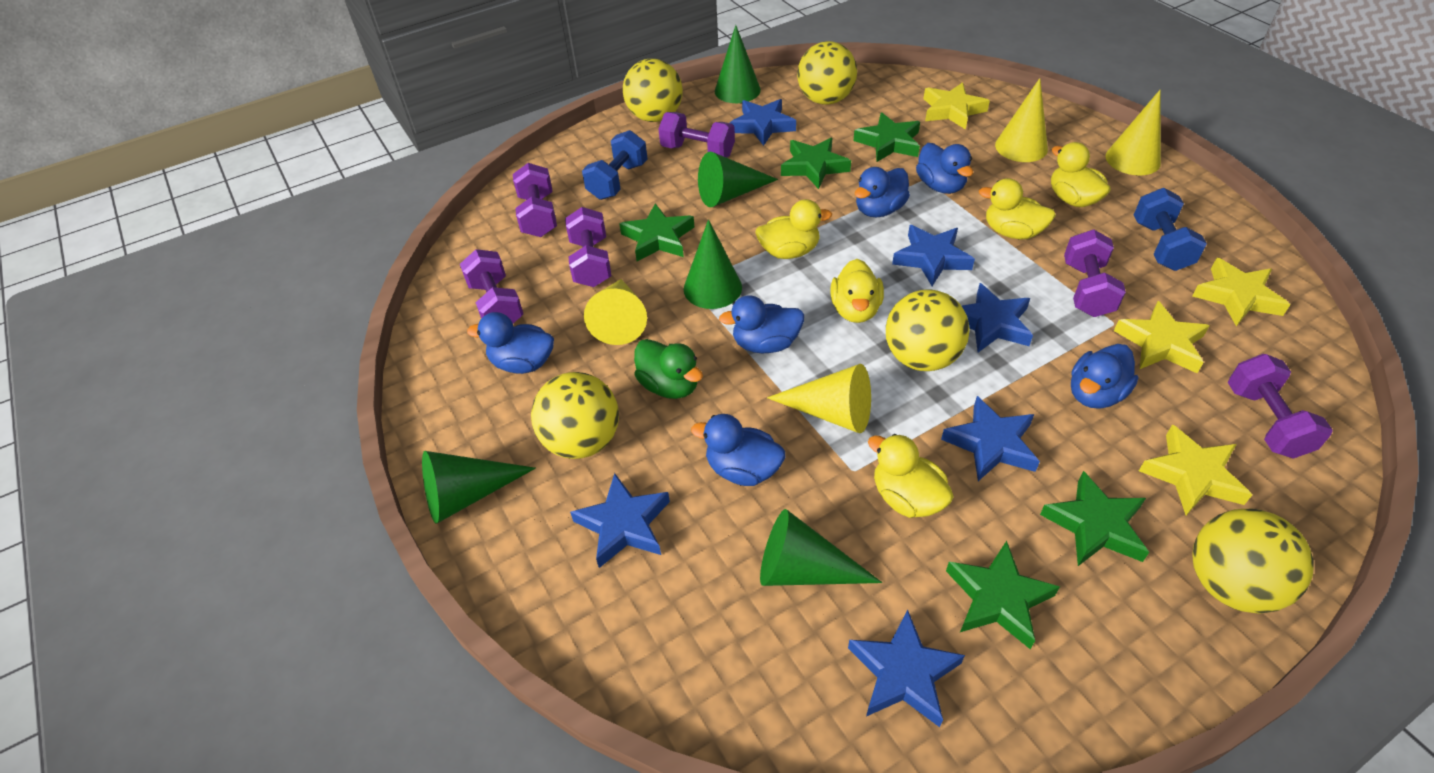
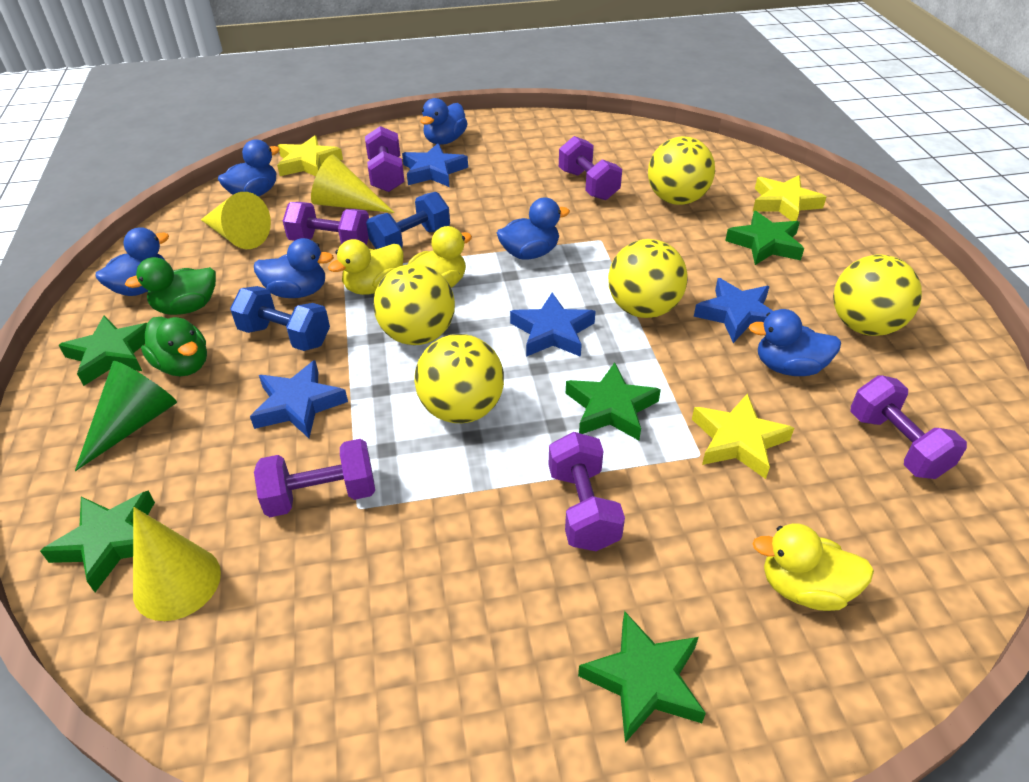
blue star: [570,473,670,568] [730,99,796,146] [848,609,965,727] [892,225,975,286] [941,396,1040,481] [962,283,1033,352] = 6 -> [250,360,348,438] [402,143,468,187] [510,292,596,357] [694,278,773,343] = 4
green cone: [422,451,536,524] [684,219,742,309] [698,152,778,207] [715,25,761,103] [760,509,882,586] = 5 -> [75,361,177,471] = 1
green duck: [634,339,703,399] = 1 -> [125,257,216,315] [141,317,207,376] = 2
yellow cone: [584,279,647,345] [767,364,871,433] [995,78,1048,162] [1105,90,1161,176] = 4 -> [133,507,221,621] [201,192,271,249] [311,155,395,213] = 3
yellow duck: [756,199,832,259] [830,259,884,323] [868,434,954,518] [979,178,1056,239] [1051,142,1111,207] = 5 -> [328,239,404,295] [408,226,472,288] [752,523,874,611] = 3
yellow star: [924,82,990,130] [1114,301,1210,373] [1139,425,1252,515] [1192,258,1290,326] = 4 -> [277,135,343,177] [692,393,794,479] [753,175,826,221] = 3

